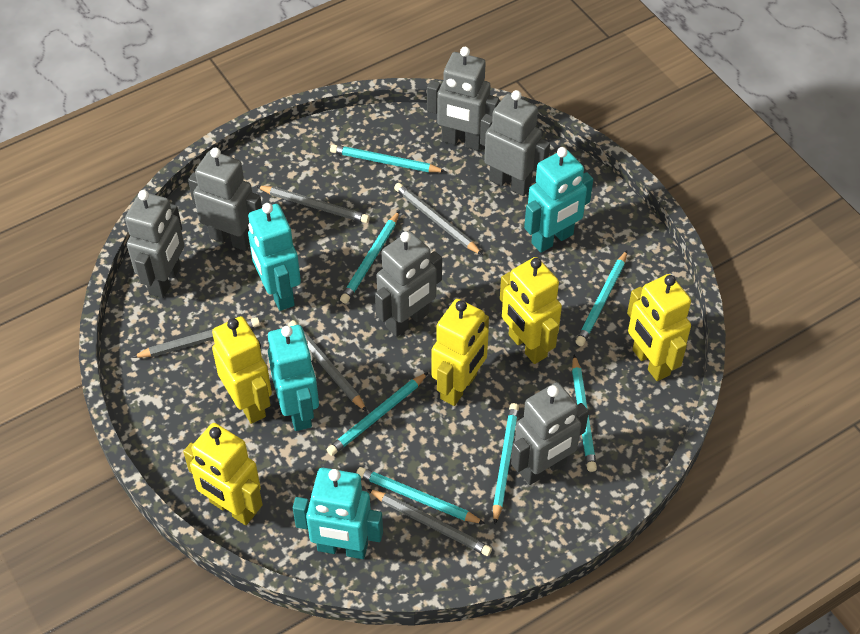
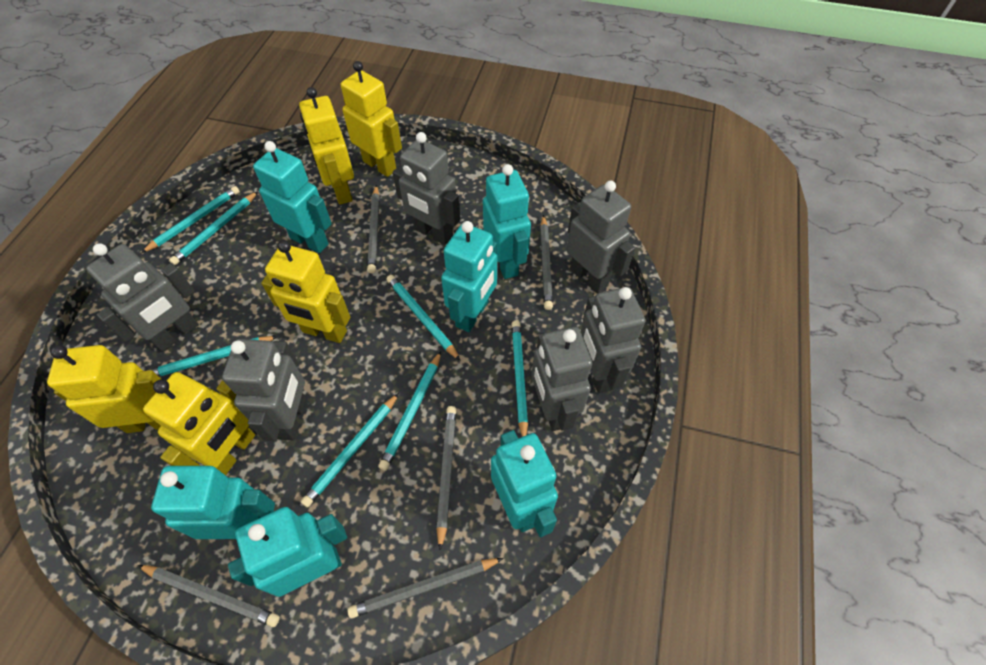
turquoise robot: [248,203,301,311] [268,325,319,431] [293,468,383,559] [524,147,593,253] = 4 -> [151,466,275,539] [228,507,347,597] [253,141,332,253] [441,221,497,332] [483,164,531,279] [491,430,558,537] = 6

